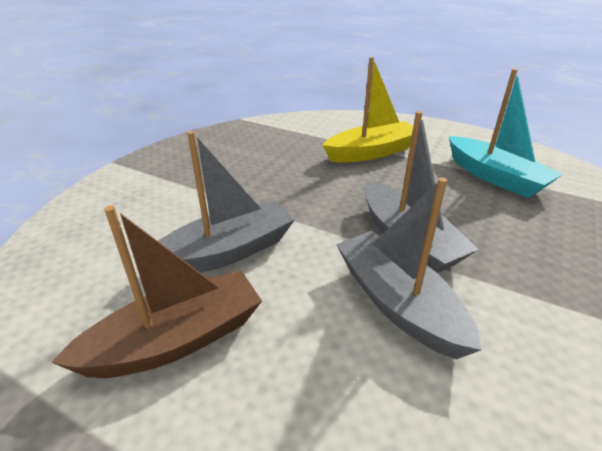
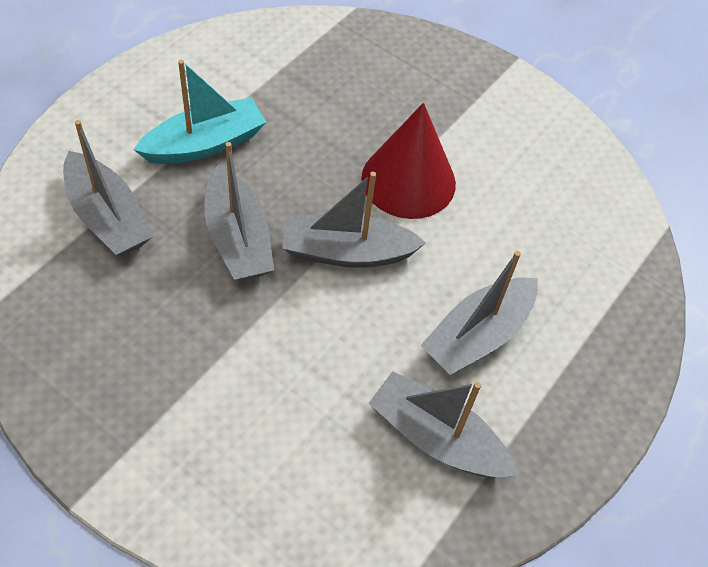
brown boat: [51,205,262,378] = 1 -> none = 0
grey boat: [158,131,295,273] [336,177,482,359] [364,111,479,273] = 3 -> [63,120,152,257] [204,142,274,281] [282,172,426,268] [368,371,518,477] [420,251,538,375] = 5
red cone: none = 0 -> [361,103,456,219] = 1
yellow boat: [322,57,413,163] = 1 -> none = 0

